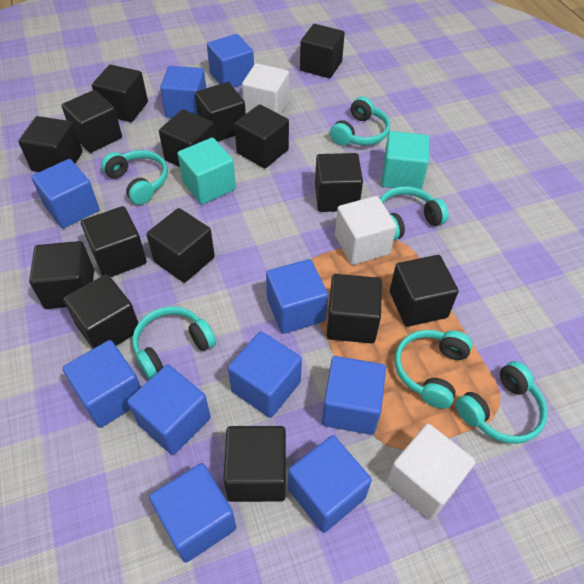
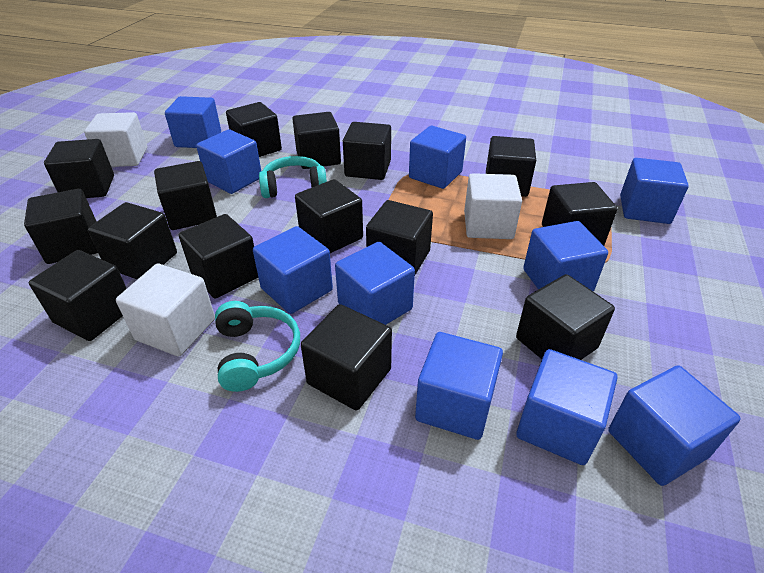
turquoise cube: [177,138,236,204] [381,131,429,190] = 2 -> none = 0
turquoise headphones: [101,150,168,205] [132,306,216,380] [330,97,390,146] [380,186,449,241] [395,330,473,409] [456,361,548,444] = 6 -> [215,301,300,392] [259,156,327,198] = 2

